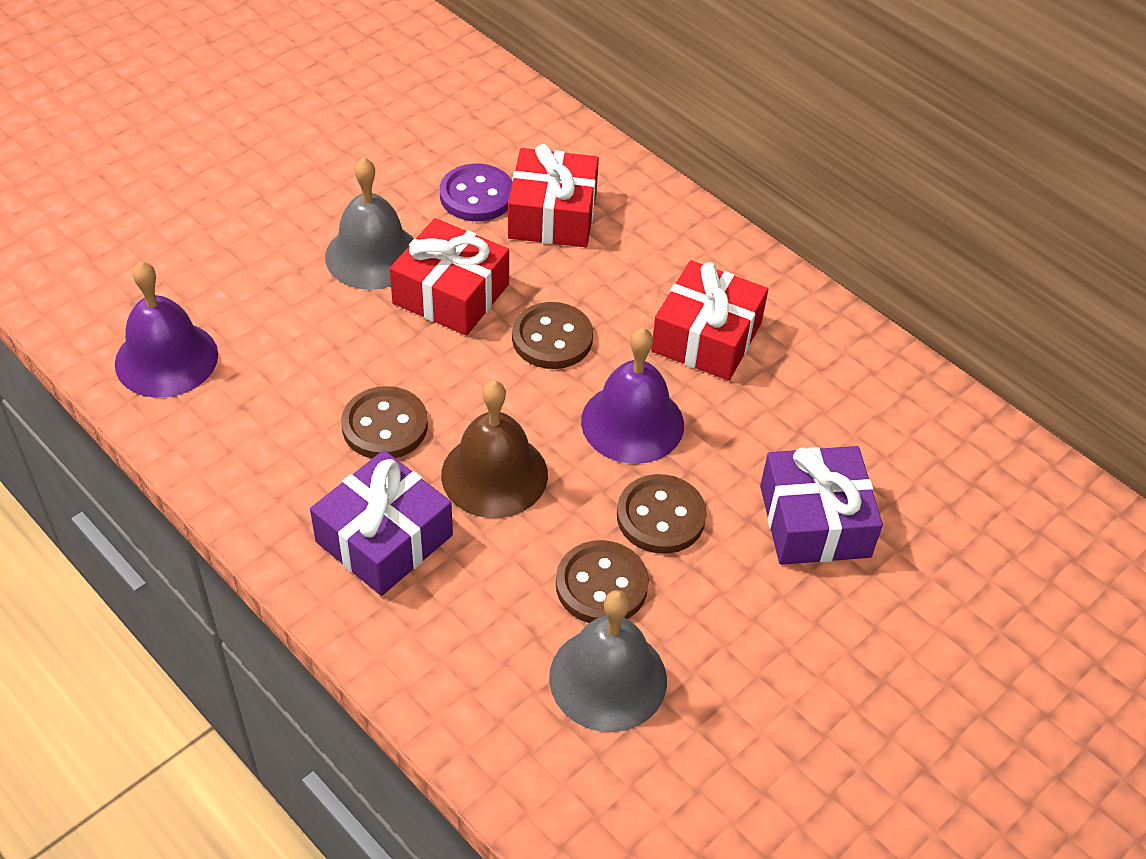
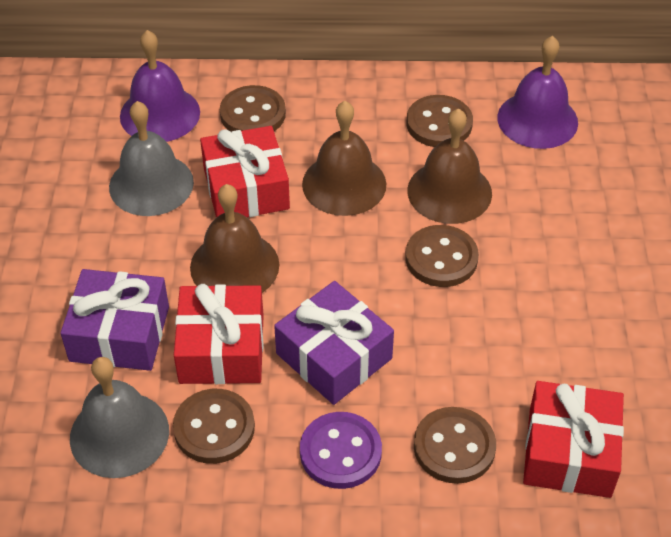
brown bell: [441,381,548,518] = 1 -> [190,184,279,293] [302,101,386,216] [407,109,492,224] = 3
brown button: [341,386,428,459] [512,302,593,369] [556,540,649,623] [617,474,706,554] = 4 -> [173,389,255,464] [220,85,286,132] [405,225,479,287] [406,95,473,147] [414,407,496,484] = 5

